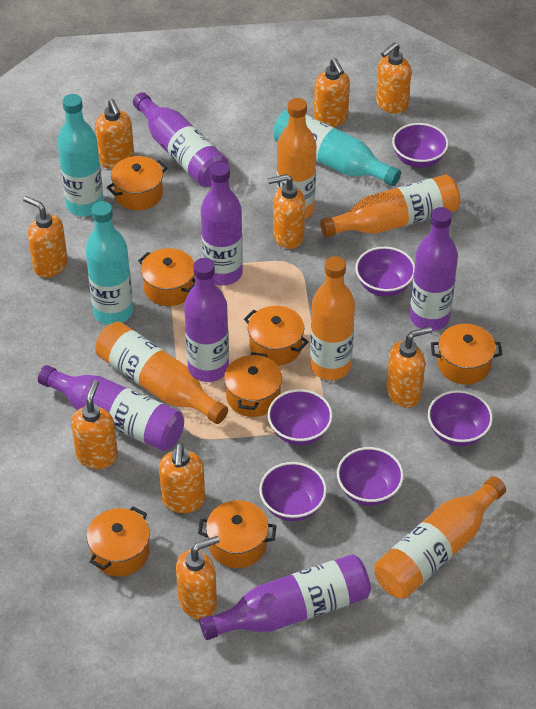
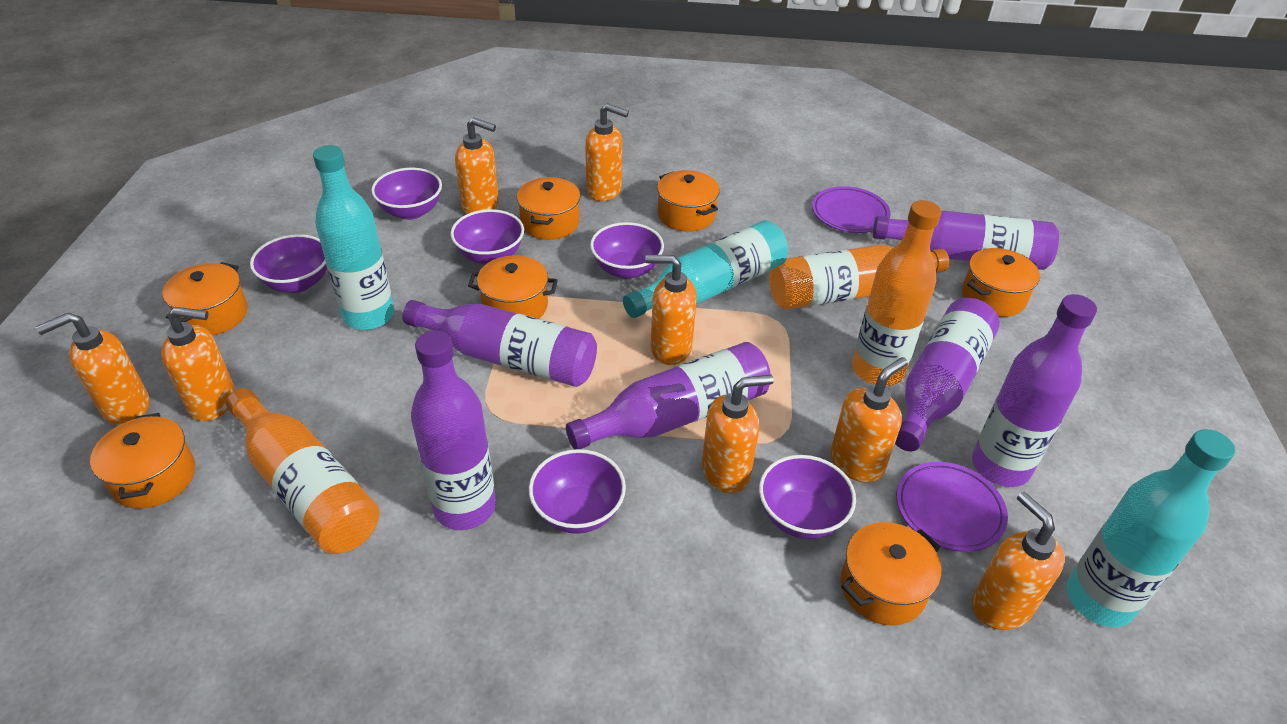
orange bottle: [95,322,228,424] [276,98,316,219] [310,256,355,380] [320,175,460,237] [374,476,506,599] = 5 -> [226,388,380,554] [769,245,949,310] [852,200,941,386] = 3
orange soap dispenser: [23,196,68,278] [71,380,118,469] [95,99,134,169] [159,443,205,513] [176,536,219,620] [267,174,305,249] [314,58,350,127] [376,43,411,114] [386,327,432,408] = 9 -> [36,313,149,425] [161,307,235,421] [455,117,499,214] [585,103,629,201] [645,255,697,365] [702,375,774,493] [831,357,908,483] [972,492,1065,630] = 8
purple plate: none = 0 -> [812,186,891,233] [896,462,1008,552] = 2

